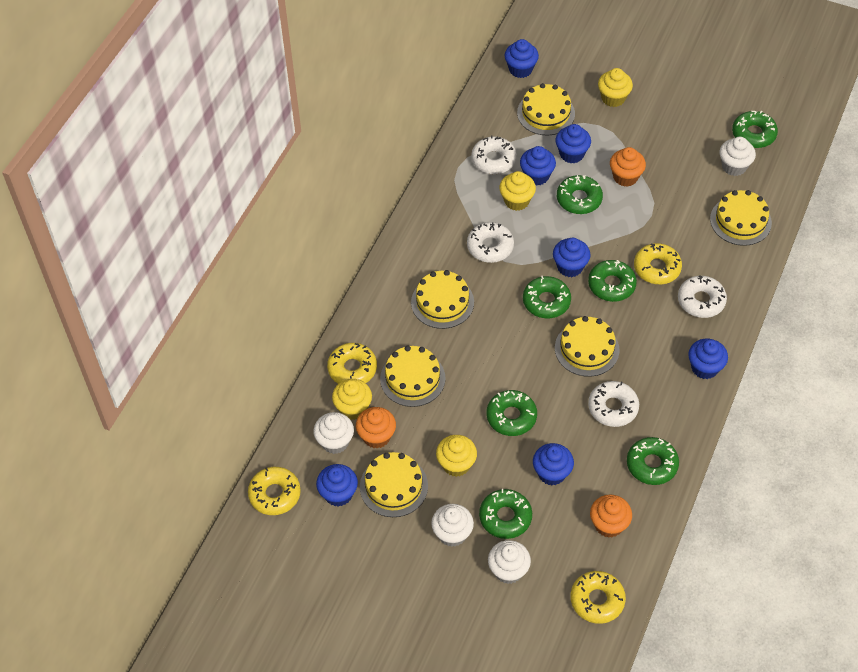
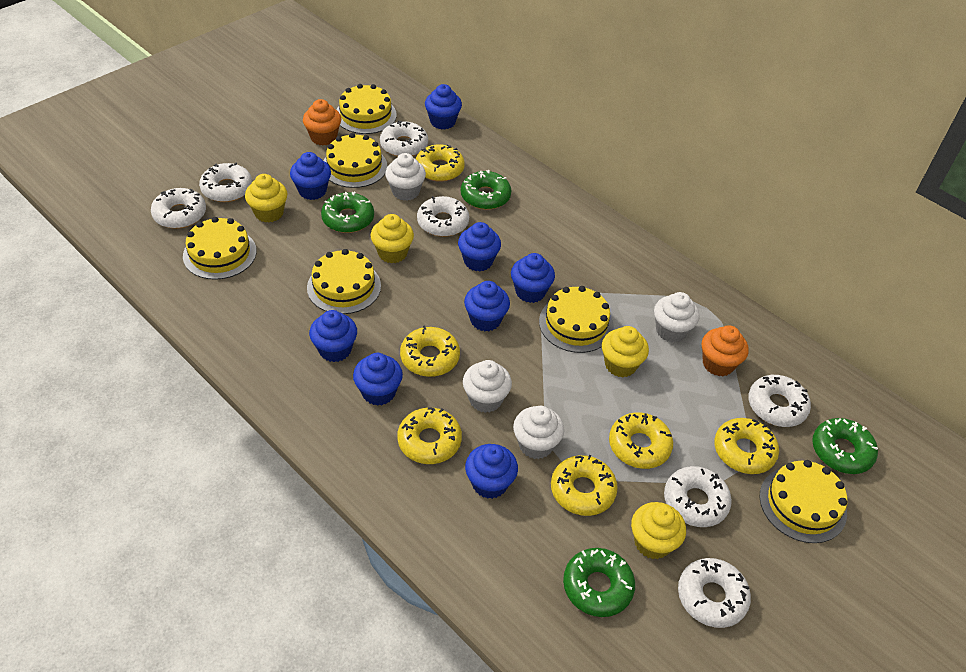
blue cupcake: [316,464,358,507] [505,39,539,78] [520,146,556,186] [533,443,574,486] [553,238,590,277] [556,124,591,163] [688,339,728,379] = 7 -> [290,152,331,200] [309,310,357,362] [353,353,403,406] [425,84,462,129] [458,222,501,271] [464,281,510,331] [465,444,518,499] [511,253,555,303] = 8
green donut: [479,489,532,539] [486,390,537,436] [523,276,571,318] [557,175,603,214] [588,260,637,302] [627,437,679,485] [732,111,778,148] = 7 -> [321,192,374,233] [461,170,511,210] [563,548,635,617] [812,418,878,474] = 4
orange cupcake: [356,407,396,449] [590,495,632,538] [610,147,646,187] = 3 -> [303,99,341,145] [702,325,749,376] = 2
white donut: [467,222,514,263] [471,135,517,174] [588,381,639,427] [678,275,727,318] = 4 -> [151,188,206,229] [199,162,252,202] [380,121,428,157] [417,196,469,237] [664,466,732,527] [678,558,751,628] [748,375,811,427] = 7
yellow donut: [248,467,301,515] [327,343,377,384] [570,571,626,624] [634,243,682,284] = 4 -> [397,407,462,464] [400,325,460,377] [416,144,465,182] [551,455,618,516] [609,412,673,469] [714,418,779,474] = 6

